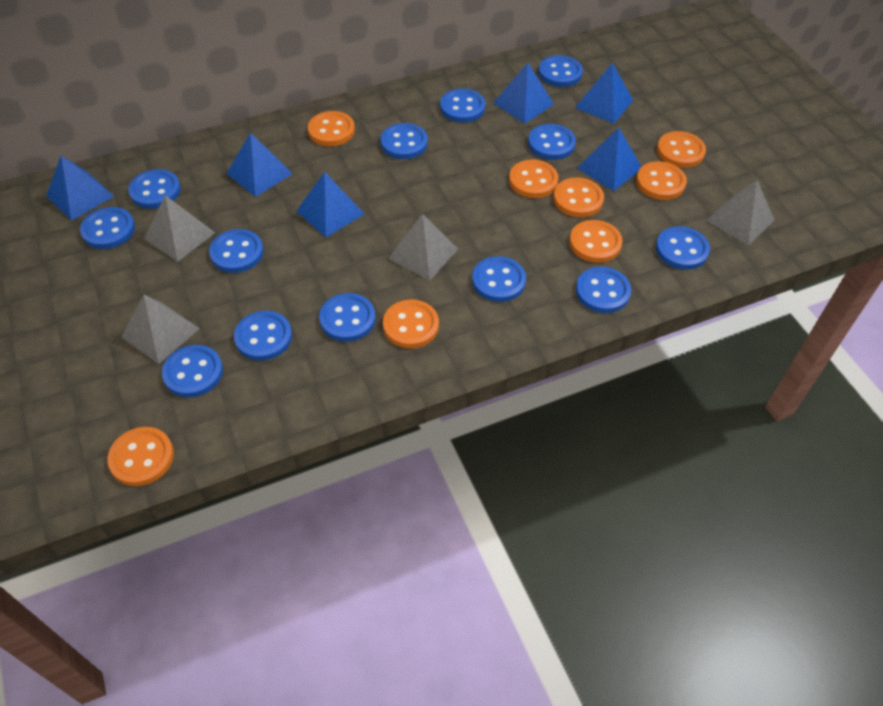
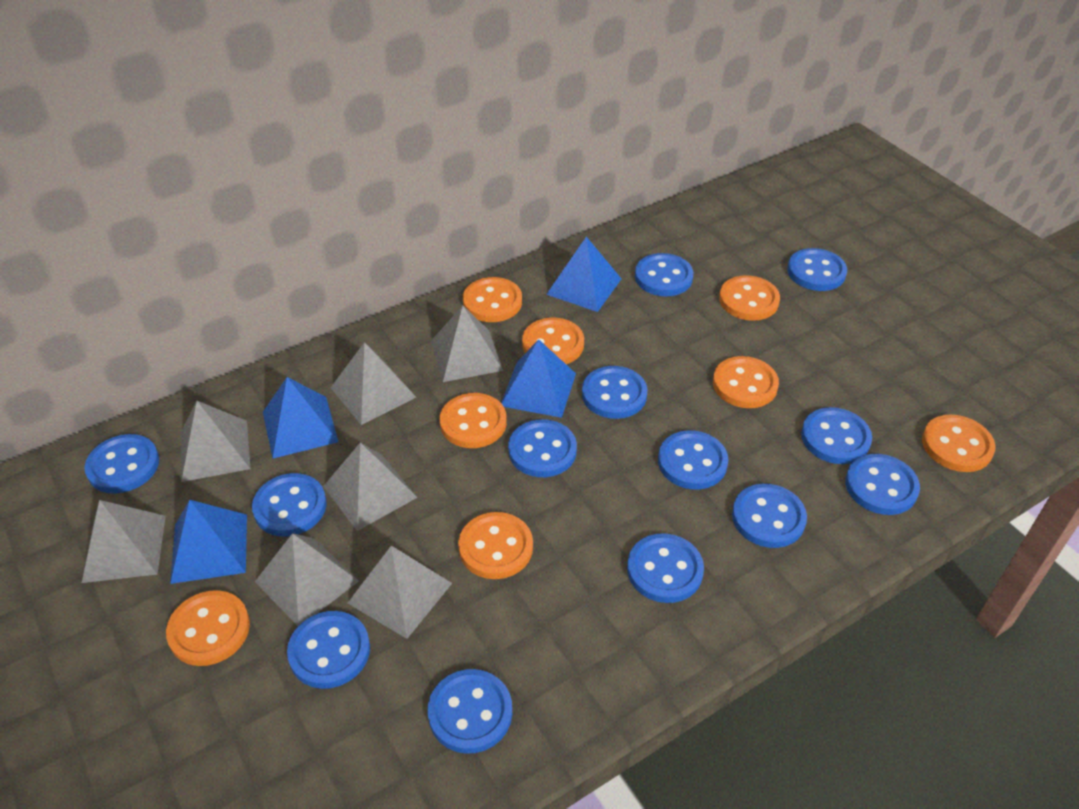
blue pyramid: [46,155,114,221] [226,132,293,197] [297,172,364,237] [493,63,554,124] [575,63,633,124] [577,127,641,191] = 6 -> [170,500,247,584] [263,377,338,458] [501,339,576,418] [546,237,621,312] = 4
grey pyramid: [122,295,200,364] [144,195,215,262] [388,214,458,280] [706,180,774,246] = 4 -> [82,500,166,583] [181,401,251,482] [255,533,359,626] [323,442,418,531] [330,342,416,425] [348,546,452,639] [431,305,503,382] = 7

